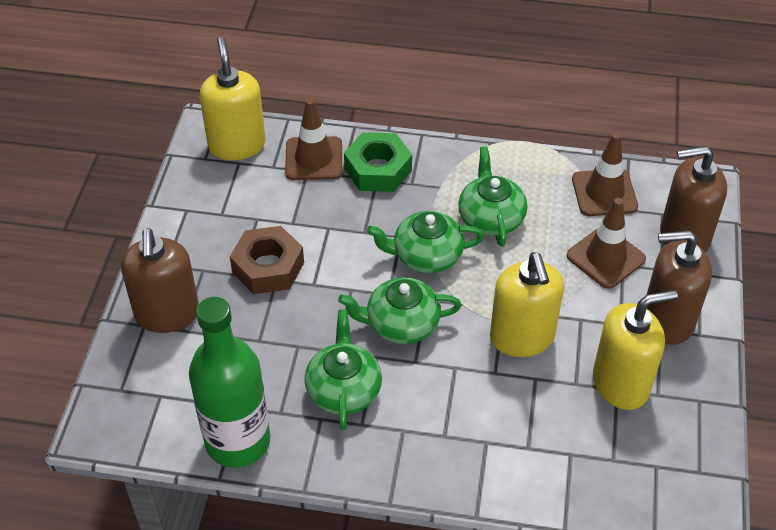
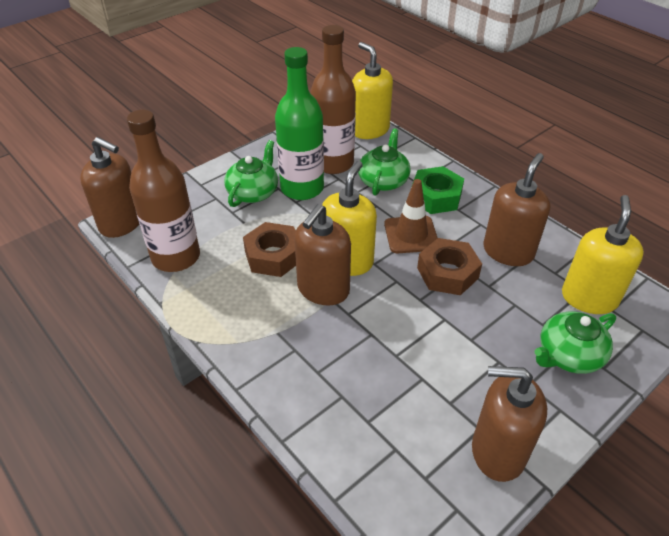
brown bottle: none = 0 -> [127,110,200,272] [310,25,356,174] = 2
brown nut: [230,226,304,294] = 1 -> [243,222,296,277] [417,238,482,295] = 2
brown soap dispenser: [121,228,199,333] [647,230,712,345] [660,146,727,253] = 3 -> [80,137,139,238] [294,204,351,305] [472,366,547,482] [483,153,551,266] = 4
brown traffic cone: [285,98,342,180] [567,198,646,289] [572,133,638,216] = 3 -> [384,179,438,253] = 1
green teapot: [304,310,382,430] [338,277,462,344] [367,211,484,273] [458,147,528,247] = 4 -> [224,140,278,207] [358,128,411,196] [534,311,616,374] = 3

